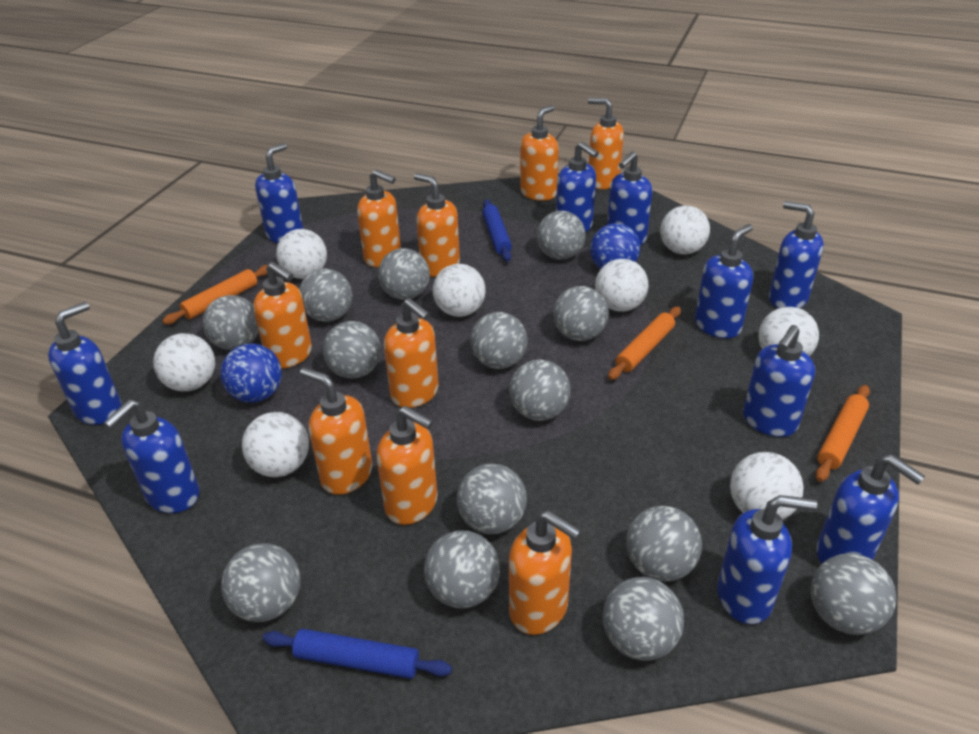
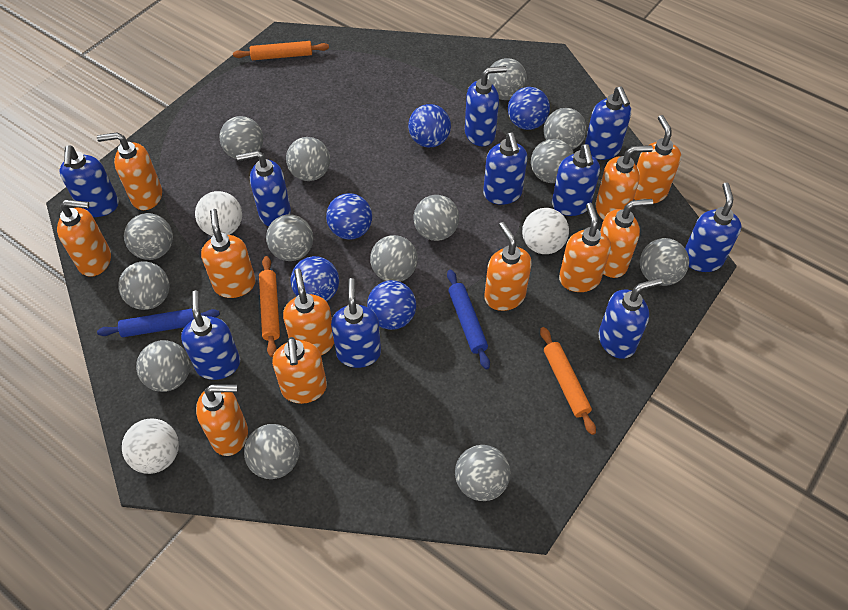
blue ball: [220,344,282,403] [590,223,640,269] = 2 -> [291,256,339,302] [326,193,372,240] [367,280,416,330] [408,104,451,147] [508,87,550,130] = 5
orange soap dispenser: [253,262,312,368] [300,368,372,495] [357,169,401,267] [377,406,438,525] [384,298,439,408] [414,173,460,277] [509,510,581,635] [520,105,559,201] [588,98,624,189] = 9 -> [57,200,111,277] [97,132,162,210] [196,384,248,456] [201,209,256,298] [272,337,327,404] [283,268,334,355] [484,222,532,311] [559,203,611,292] [595,145,653,220] [600,199,653,278] [634,115,681,204] = 11
white ball: [153,333,215,391] [242,412,309,477] [276,229,327,279] [433,264,486,317] [595,259,648,312] [660,206,710,254] [730,452,804,520] [758,307,819,356] = 8 -> [122,418,179,474] [195,191,242,236] [522,208,569,254] = 3

